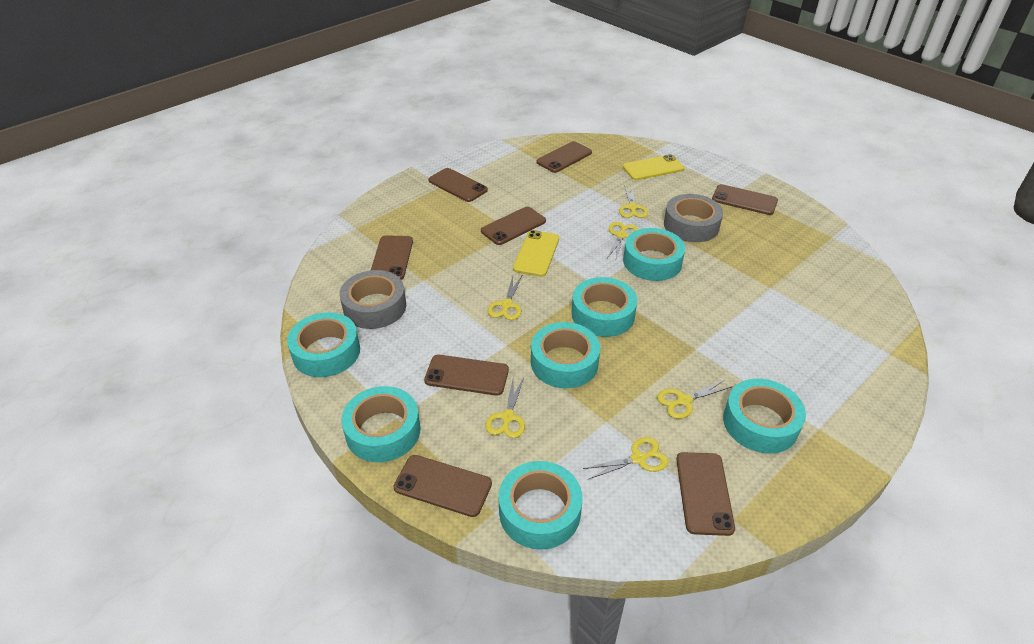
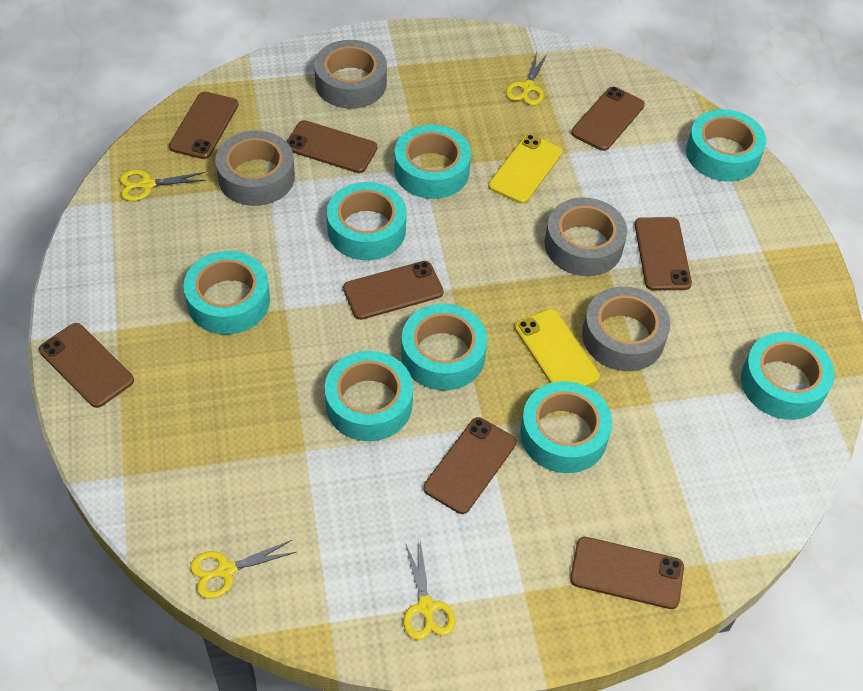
grey tape: [340,270,406,329] [664,194,723,242] = 2 -> [215,131,295,206] [314,40,387,109] [545,197,627,276] [582,286,670,371] = 4
turquoise tape: [287,312,360,377] [341,386,421,462] [499,461,582,550] [531,322,600,388] [571,277,637,337] [623,228,685,281] [723,379,806,453] = 7 -> [183,251,270,335] [325,351,413,441] [327,182,406,260] [394,125,471,199] [401,304,487,390] [520,381,612,473] [686,109,766,182] [741,332,835,420] = 8
yellow scissors: [485,375,525,438] [488,276,522,320] [583,437,668,479] [607,222,638,259] [619,184,648,218] [657,379,733,419] = 6 -> [119,170,206,201] [190,540,296,599] [403,542,456,640] [506,52,548,105] = 4

